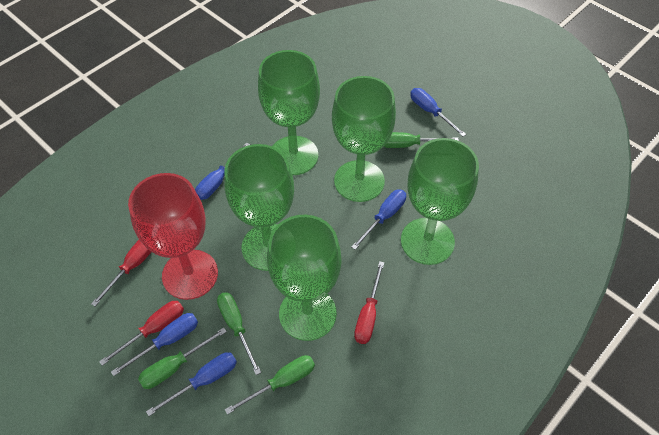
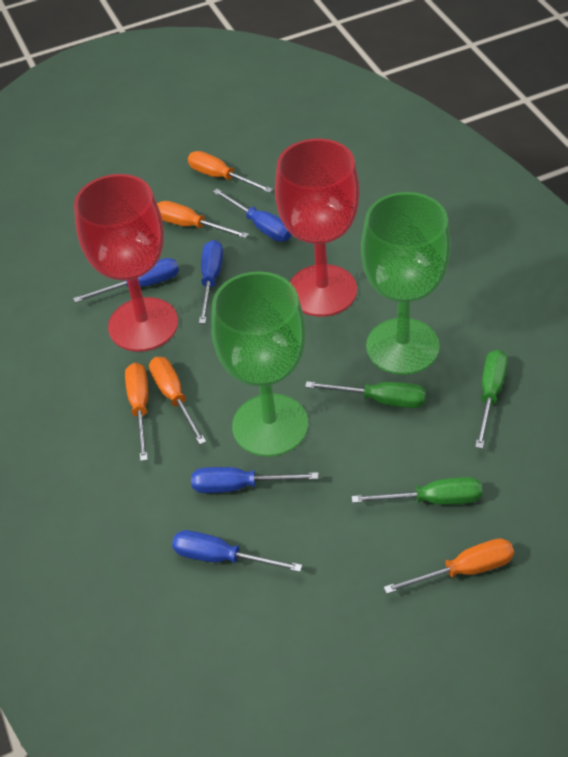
green goblet: [225,144,294,271] [258,50,320,175] [267,215,341,341] [332,76,396,202] [401,138,479,265] = 5 -> [211,271,308,457] [361,192,451,375] = 2
green screwdriver: [138,328,227,389] [217,292,261,375] [225,355,315,415] [384,132,459,148] = 4 -> [305,381,426,408] [352,477,482,505] [475,350,508,449] = 3
orange screwdriver: none = 0 -> [125,363,149,461] [149,357,206,445] [157,201,249,238] [188,151,273,193] [384,538,514,594] = 5
red goblet: [128,173,218,300] = 1 -> [74,174,178,352] [275,139,360,317] = 2
red screwdriver: [91,240,151,306] [99,301,184,366] [354,261,384,344] = 3 -> none = 0

